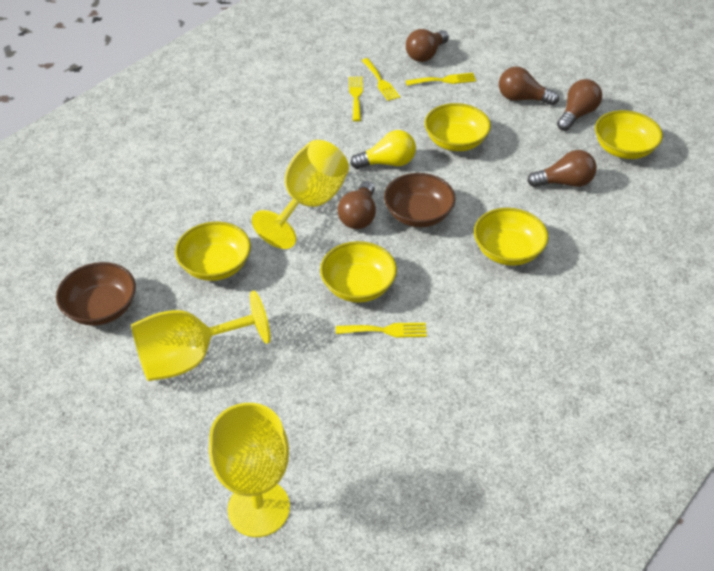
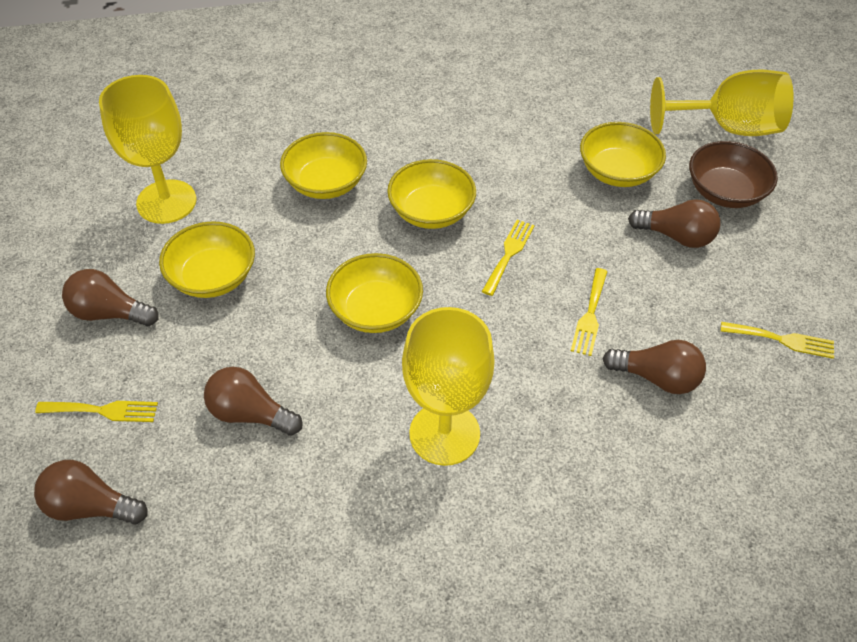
brown bowl: [56,262,136,326] [384,173,456,227] = 2 -> [689,141,778,208] = 1
yellow light bulb: [350,130,416,169] = 1 -> none = 0

